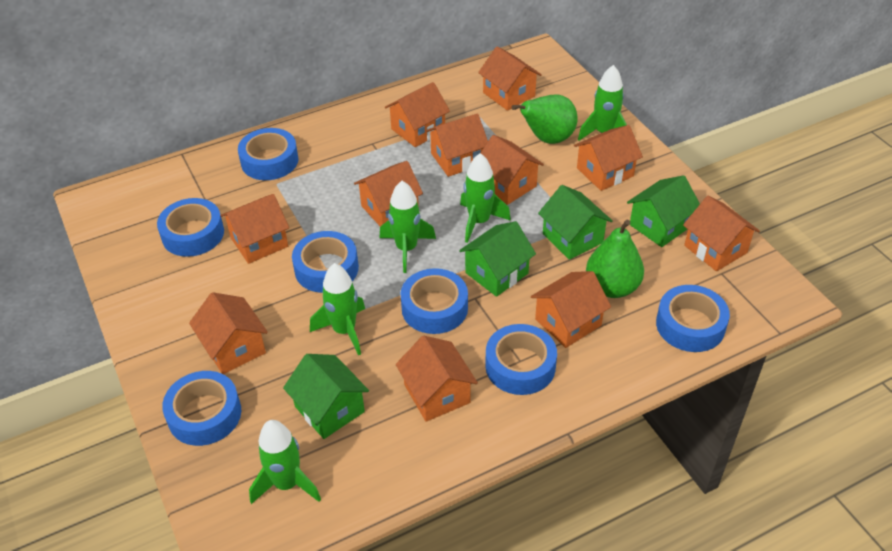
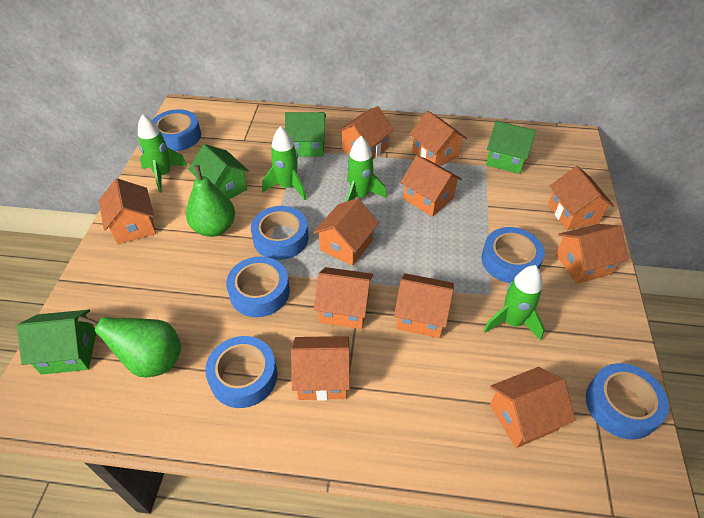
blue tape: [157,198,224,257] [162,371,241,446] [238,128,299,180] [292,231,359,293] [400,268,468,334] [485,324,557,395] [656,285,730,352] = 7 -> [152,109,201,151] [205,336,277,408] [226,256,290,317] [251,206,309,260] [481,227,545,283] [586,363,669,439] = 6
green rocket: [249,420,321,504] [310,263,365,355] [379,181,436,273] [460,153,511,243] [578,65,627,141] = 5 -> [138,114,188,193] [262,126,306,200] [346,136,387,202] [483,265,545,341] = 4

